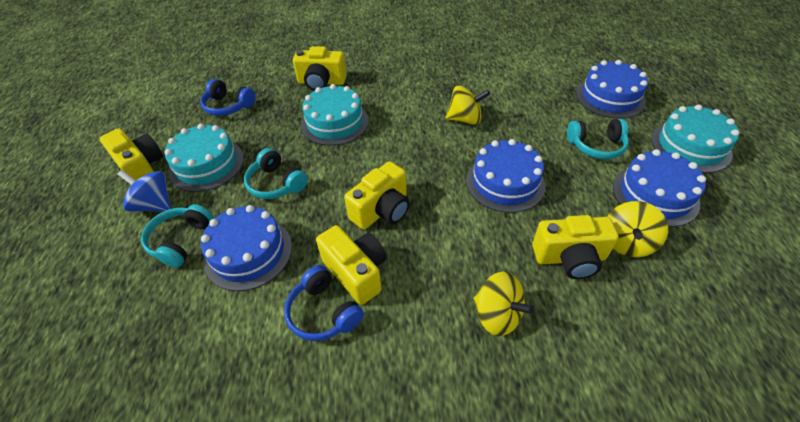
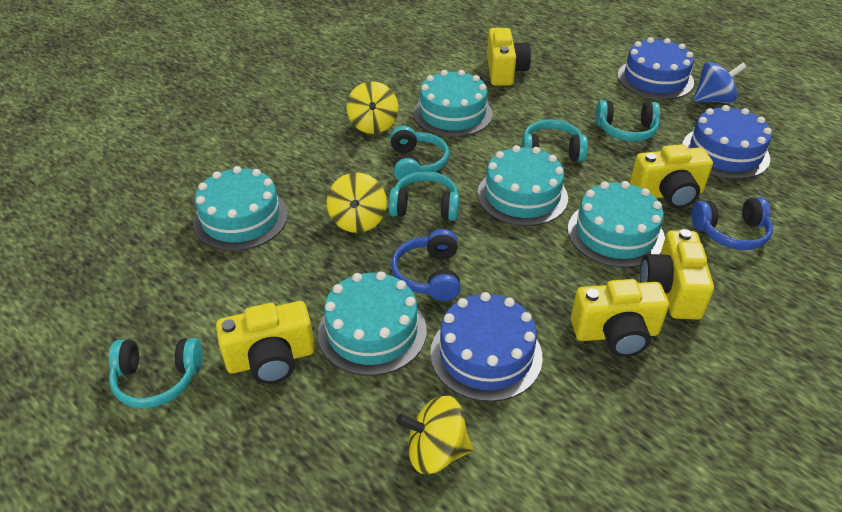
blue cake: [201,205,292,291] [466,139,545,213] [576,60,648,118] [613,149,706,227] = 4 -> [430,292,543,402] [618,37,694,100] [682,105,772,179] = 3
turquoise cake: [165,123,244,192] [301,84,369,146] [651,105,740,173] = 3 -> [193,166,288,251] [318,271,427,376] [413,70,493,137] [477,145,568,226] [568,181,665,268] = 5
turquoise headphones: [141,204,213,268] [244,148,308,199] [567,119,629,159] = 3 -> [109,338,203,408] [389,171,459,221] [390,126,449,181] [522,119,588,162] [596,100,660,142] = 5

